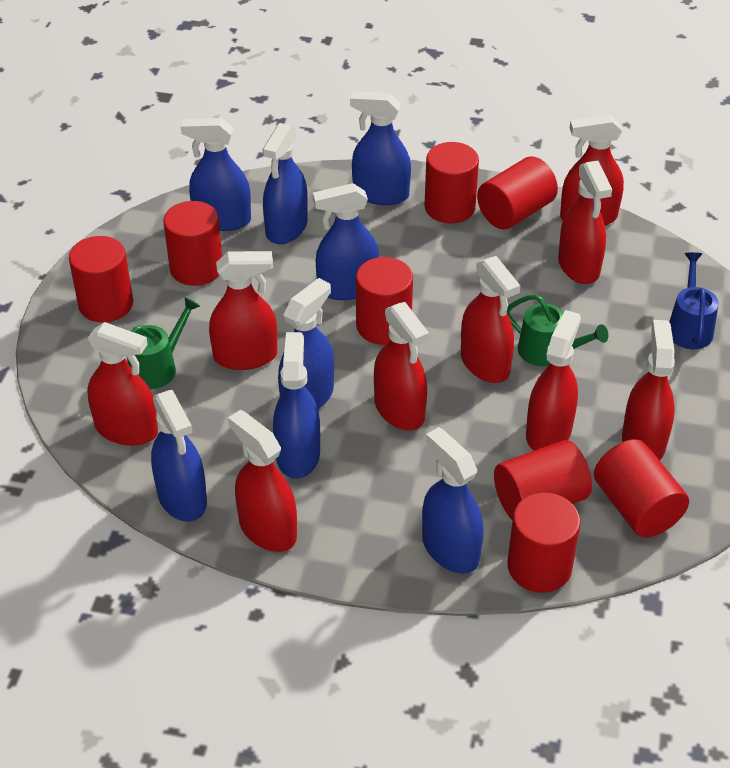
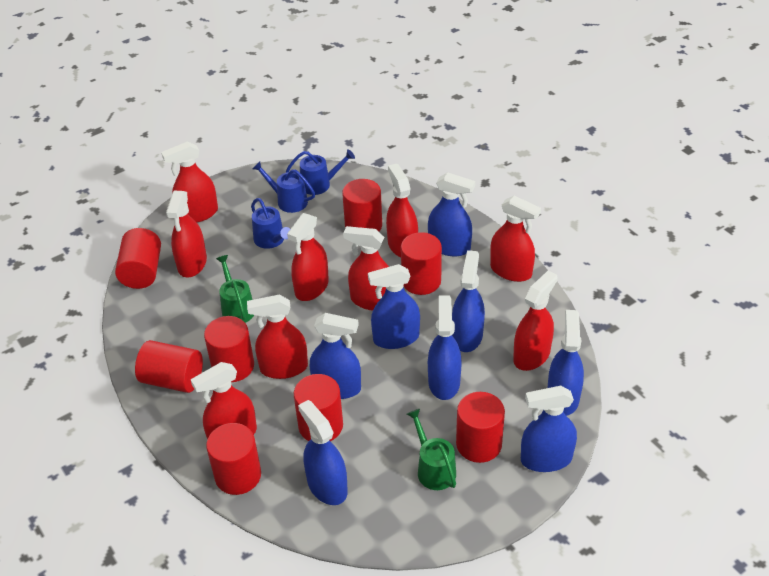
blue watering can: [669,252,719,349] = 1 -> [251,198,290,249] [252,161,315,213] [286,149,355,195] = 3

